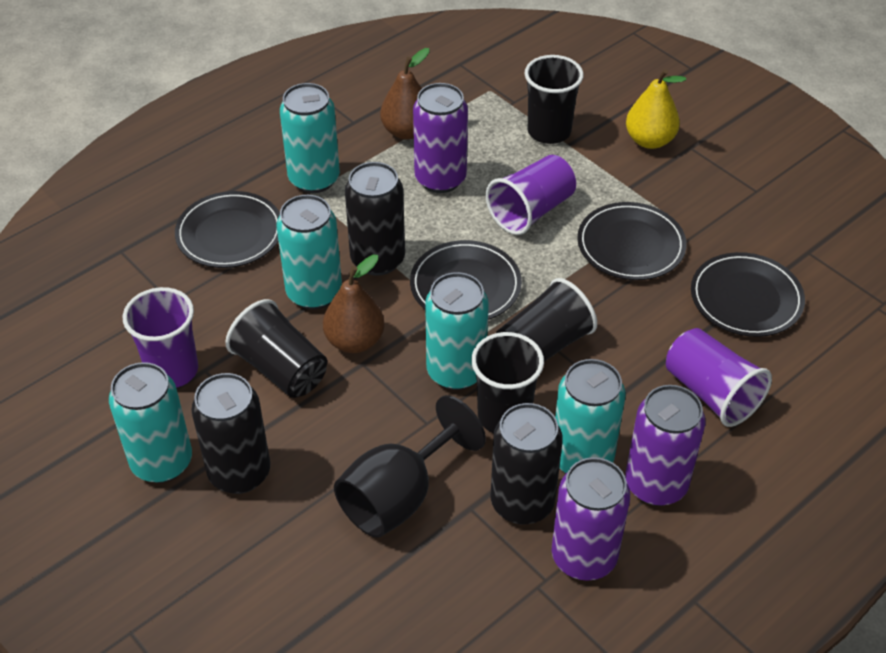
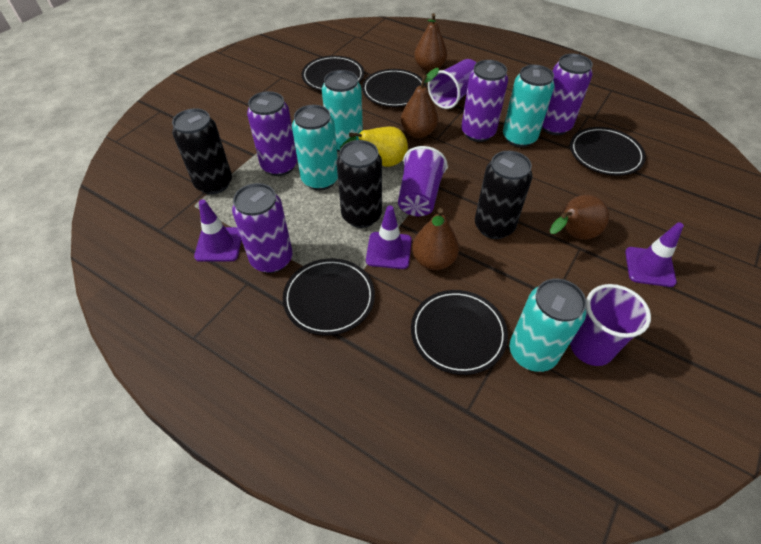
black cup: [225,299,327,398] [471,332,544,433] [496,278,597,362] [525,55,584,144] = 4 -> none = 0
black goblet: [334,395,486,538] = 1 -> none = 0
black plate: [175,191,280,268] [410,240,522,320] [577,202,687,280] [691,252,805,337] = 4 -> [283,258,375,336] [302,56,364,91] [362,69,427,107] [411,290,508,375] [570,127,646,176] = 5
brown pear: [323,255,385,353] [380,48,430,140] = 2 -> [401,68,439,138] [412,208,459,270] [414,13,447,72] [550,195,609,240] = 4
purple can: [413,83,468,193] [552,457,630,581] [625,385,706,506] = 3 -> [232,183,293,273] [247,91,297,176] [461,60,508,142] [542,54,593,135] = 4
purple traffic cone: none = 0 -> [194,199,242,262] [366,206,412,269] [625,222,684,287] = 3
turquoise can: [109,362,192,483] [277,195,342,310] [280,83,340,193] [425,272,489,390] [555,359,626,473] = 5 -> [292,105,338,190] [322,70,363,152] [503,65,555,147] [509,279,587,372] = 4

